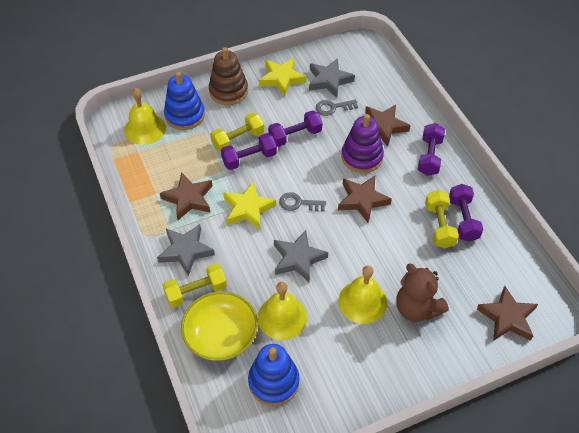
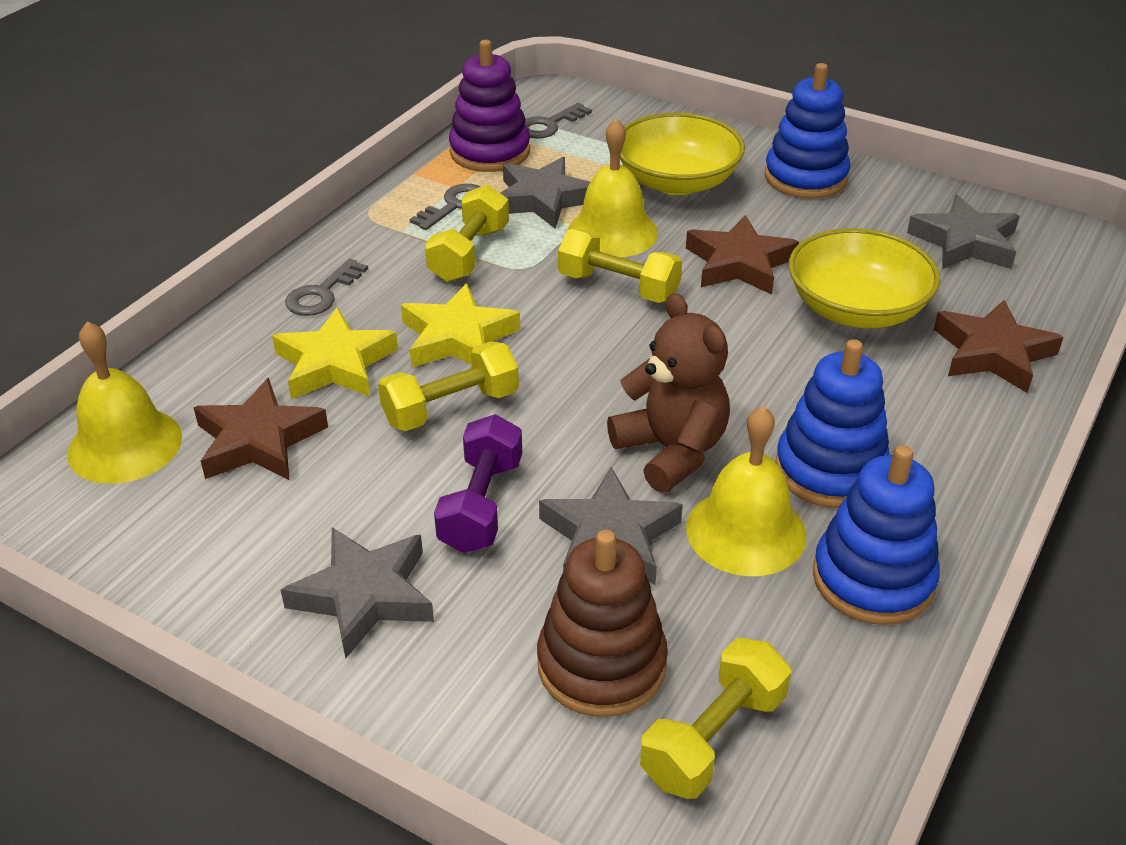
blue stacking toy: [164,72,205,130] [248,344,300,406] = 2 -> [764,63,851,199] [775,339,890,508] [813,445,940,625] = 3
brown star: [160,172,213,220] [338,176,392,223] [365,105,411,147] [477,286,538,341] = 4 -> [194,378,328,480] [686,215,799,294] [934,300,1063,393] = 3
grey key: [279,192,326,211] [316,100,358,116] = 2 -> [285,259,368,316] [410,184,481,230] [525,103,592,139] = 3
grey star: [157,224,215,276] [274,230,328,282] [309,58,355,98] = 3 -> [281,528,434,659] [501,157,590,229] [539,467,683,585] [907,195,1020,269] = 4
purple dumbbell: [221,133,277,170] [268,110,322,147] [418,123,445,176] [449,184,483,242] = 4 -> [434,414,522,553] = 1
yellow bowl: [181,291,258,361] = 1 -> [620,112,745,195] [789,228,940,328] = 2
yellow dumbbell: [163,263,227,308] [210,113,264,152] [425,190,459,248] = 3 -> [378,341,519,431] [425,184,509,282] [558,229,682,303] [640,638,791,799] = 4

